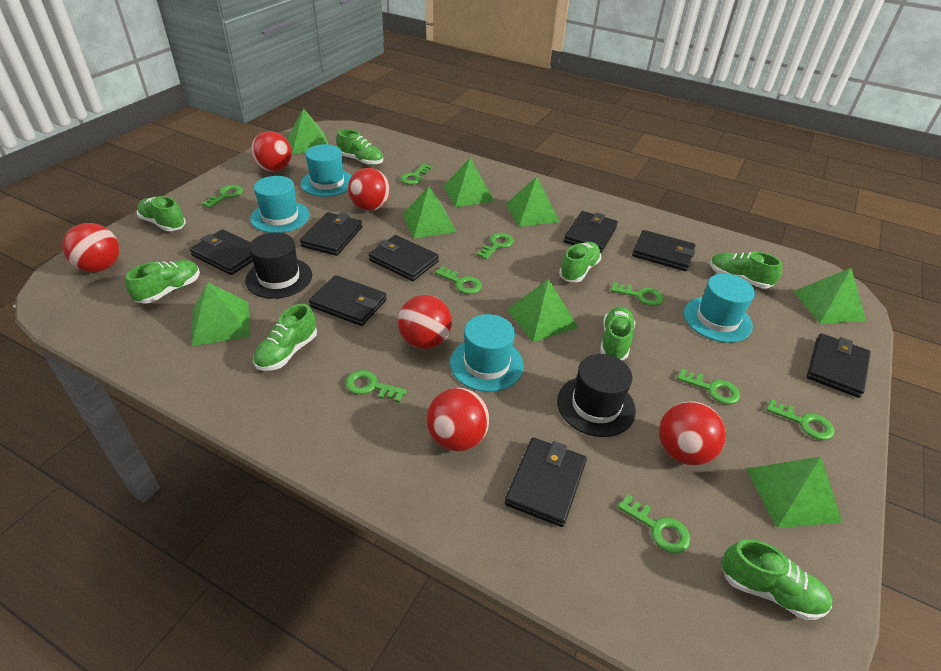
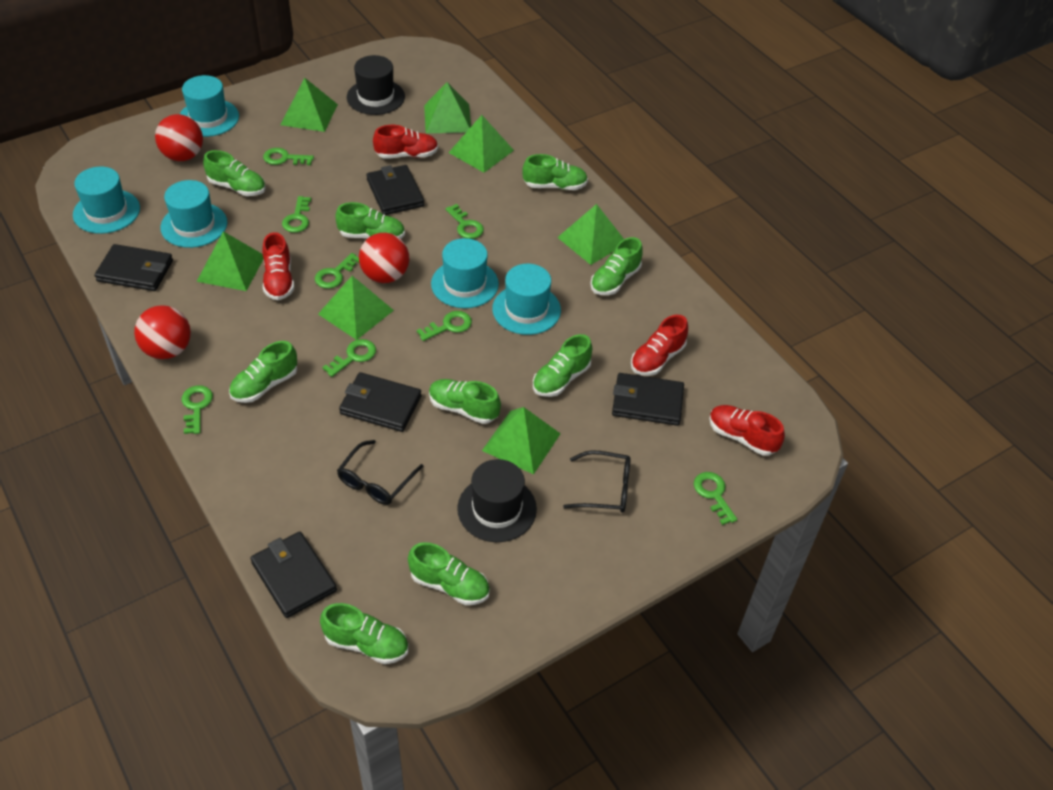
black glasses: none = 0 -> [337,440,423,505] [563,450,631,513] = 2
black wallet: [190,229,253,275] [300,212,362,256] [309,275,387,326] [369,235,439,281] [505,438,587,527] [564,211,618,253] [632,230,696,271] [807,333,871,398] = 8 -> [94,244,173,291] [250,532,337,618] [339,372,421,432] [366,165,424,215] [612,373,684,426] = 5
green key: [201,185,243,208] [345,370,407,403] [400,164,432,185] [435,266,482,294] [476,233,514,260] [611,282,664,306] [618,494,691,553] [677,368,740,404] [766,399,834,440] = 9 -> [182,385,213,434] [263,148,314,165] [282,196,311,233] [315,253,359,289] [322,339,376,377] [417,311,472,341] [445,204,484,239] [694,472,737,525] = 8
green pyramid: [191,282,250,346] [288,108,328,154] [403,186,457,239] [444,158,495,207] [506,176,560,227] [507,279,578,342] [747,457,842,528] [793,268,866,324] = 8 -> [196,231,263,291] [281,78,338,132] [318,276,394,340] [424,82,471,133] [449,115,514,173] [482,407,561,474] [557,204,624,265] = 7
green shoe: [125,260,200,304] [137,196,186,231] [253,304,317,371] [337,129,383,165] [559,242,601,282] [600,307,635,360] [710,252,783,288] [721,539,833,620] = 8 -> [203,150,266,196] [229,341,297,403] [320,603,409,664] [335,202,405,239] [408,542,490,605] [429,379,501,424] [522,154,588,190] [533,334,592,397] [591,237,643,295] = 9
red ball: [62,223,120,272] [251,131,292,171] [348,168,390,211] [398,295,452,349] [427,388,490,451] [659,401,726,465] = 6 -> [134,305,191,359] [155,114,203,161] [359,233,409,283] = 3
red shoe: none = 0 -> [262,232,294,300] [373,125,438,159] [631,315,688,376] [709,405,785,456] = 4
turquoise hat: [250,176,309,233] [300,144,352,197] [450,314,524,392] [684,273,755,343] = 4 -> [73,166,140,234] [160,180,227,248] [180,75,239,137] [431,238,499,308] [492,264,561,335] = 5

